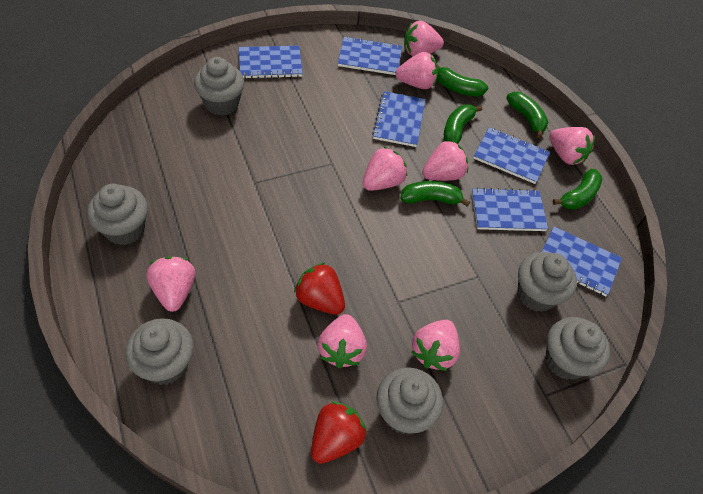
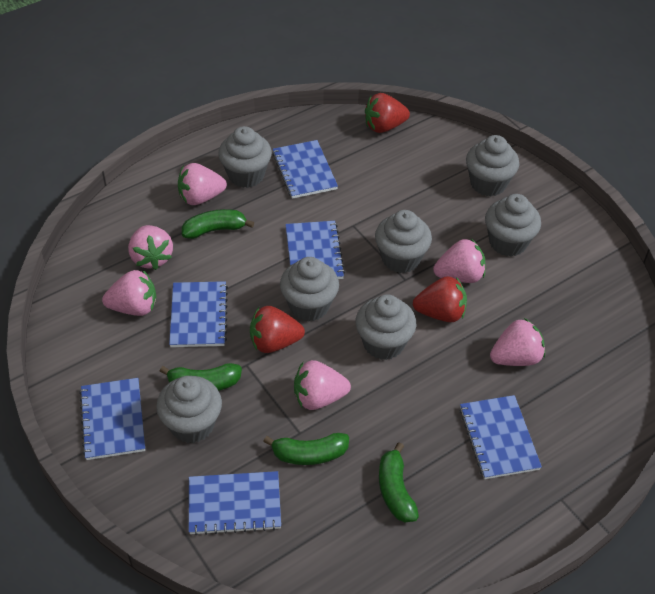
green banana: [400,181,470,206] [437,64,488,97] [444,105,482,144] [506,92,548,138] [552,169,603,210] = 5 -> [159,363,242,391] [182,209,254,239] [263,433,349,465] [379,442,419,522] = 4
grey cupcake: [87,184,148,245] [126,318,194,385] [194,57,245,116] [376,367,443,434] [518,252,577,312] [545,317,610,380] = 6 -> [156,376,222,443] [218,126,272,188] [280,257,339,322] [356,294,416,360] [375,210,432,273] [466,135,519,196] [485,194,541,257] = 7
pink strawberry: [147,256,195,312] [318,314,367,368] [363,147,407,191] [395,52,438,89] [404,21,444,56] [411,320,460,371] [422,140,468,181] [549,127,595,165] = 8 -> [102,270,156,316] [128,225,173,270] [178,163,227,205] [294,360,351,410] [433,239,486,283] [490,318,545,366] = 6
red strawberry: [294,262,345,315] [311,401,367,464] = 2 -> [250,306,305,353] [365,93,410,133] [413,276,467,322] = 3

